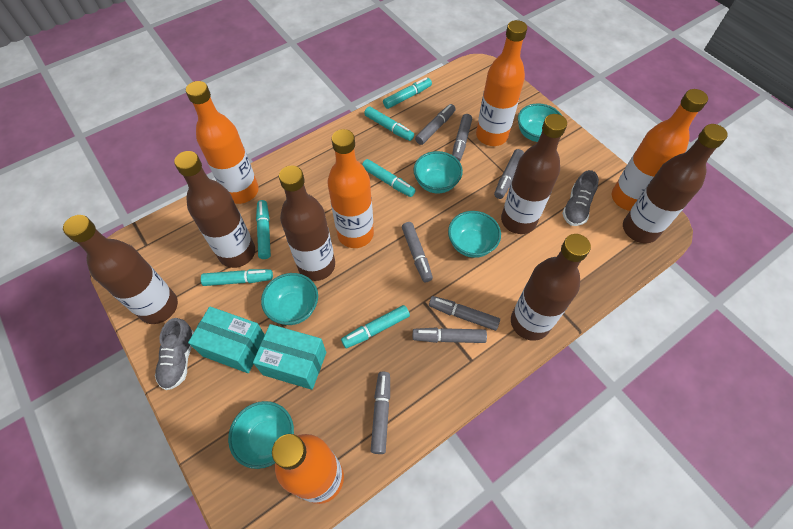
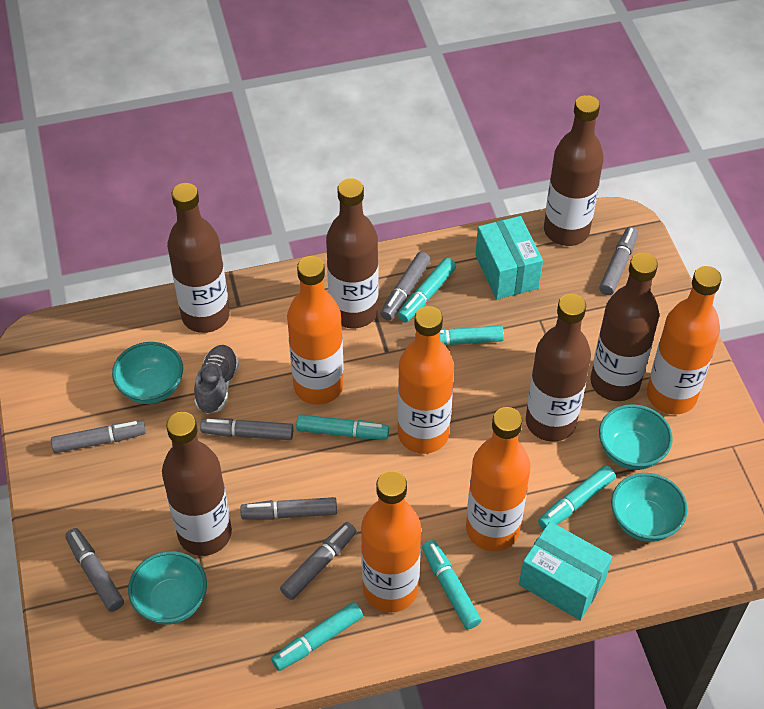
grey shoe: [155,318,194,390] [562,170,599,226] = 2 -> [194,345,239,414] = 1
turquoise bowl: [228,401,294,469] [261,273,318,325] [413,151,463,194] [448,211,501,258] [518,103,562,142] = 5 -> [112,342,183,404] [128,551,207,625] [599,404,672,470] [611,473,687,542] = 4

